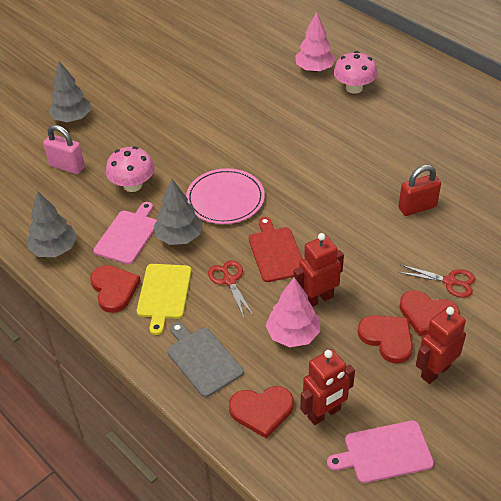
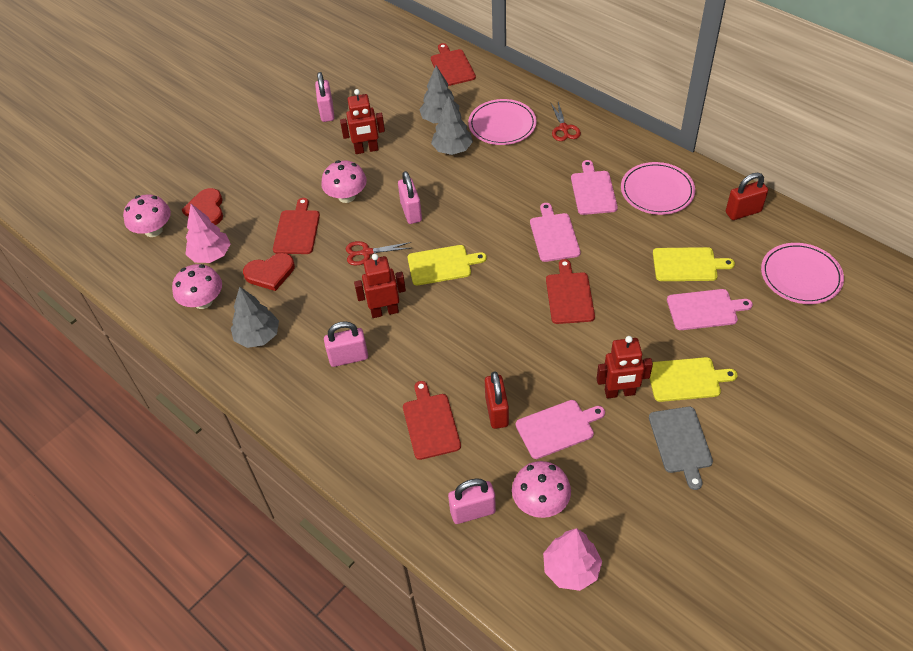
pink cutting board: [93,202,157,264] [327,421,434,483] = 2 -> [516,400,605,459] [530,203,581,262] [571,160,618,215] [667,289,753,330] = 4
pink mushroom: [106,146,155,192] [334,51,378,94] = 2 -> [123,194,171,237] [172,264,222,309] [321,160,367,203] [512,461,571,518] = 4
pink padlock: [43,125,85,174] = 1 -> [315,72,335,122] [324,321,368,367] [398,171,422,224] [448,479,496,524] = 4
pink plate: [186,168,265,224] = 1 -> [468,99,537,145] [621,162,695,215] [761,243,844,304] = 3
red cutting board: [249,217,303,282] = 1 -> [273,198,320,254] [403,381,461,460] [431,43,476,86] [546,259,595,324] = 4
red heart: [90,265,141,313] [229,386,294,439] [358,315,413,364] [399,290,460,336] = 4 -> [182,188,223,225] [243,253,295,291] = 2
red padlock: [398,165,441,216] = 1 -> [485,371,509,429] [726,173,768,220] = 2
yellow cutting board: [137,264,191,335] = 1 -> [408,245,486,285] [649,357,737,402] [653,247,735,281] = 3

